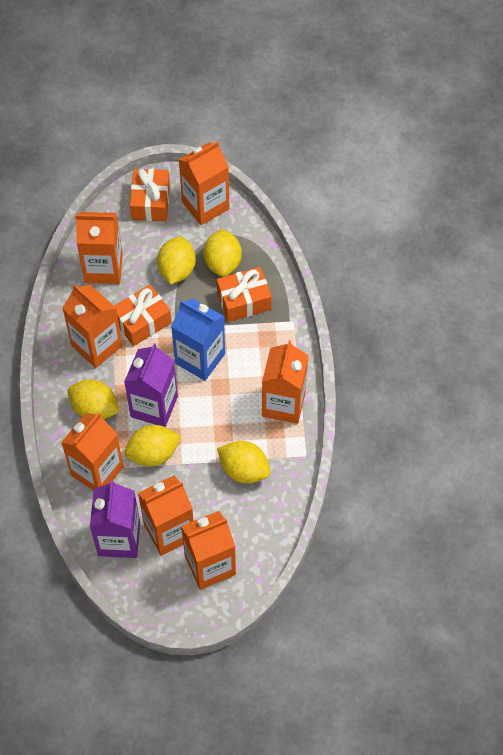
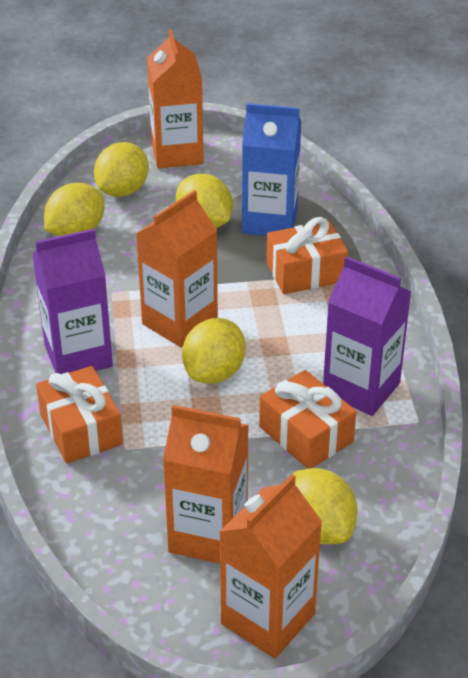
orange carton: [61,412,124,491] [62,284,122,368] [76,212,123,284] [138,476,194,556] [178,141,230,225] [181,511,236,590] [262,340,308,424] = 7 -> [136,190,218,348] [147,30,204,168] [163,405,249,564] [219,474,322,659] = 4

